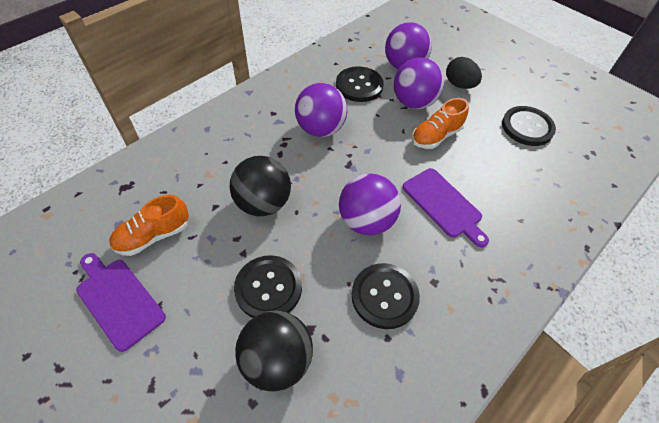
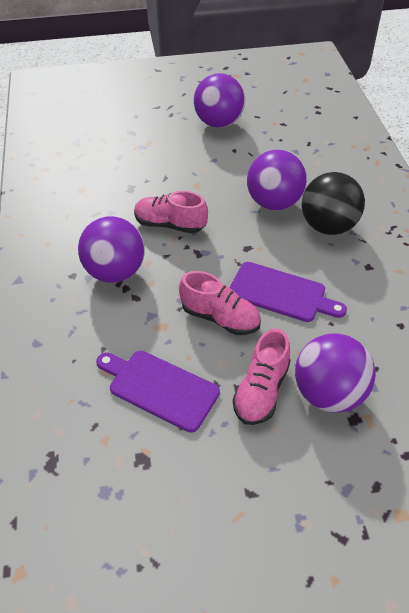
black ball: [230,156,291,216] [235,311,313,392] = 2 -> [302,172,365,235] = 1
black button: [234,255,302,318] [336,66,384,102] [352,263,420,329] [502,106,556,146] = 4 -> none = 0
black egg: [446,57,482,89] = 1 -> none = 0
orange shoe: [109,195,189,256] [412,98,469,149] = 2 -> none = 0
pink shoe: none = 0 -> [134,191,208,233] [179,271,261,335] [233,328,290,425] = 3

